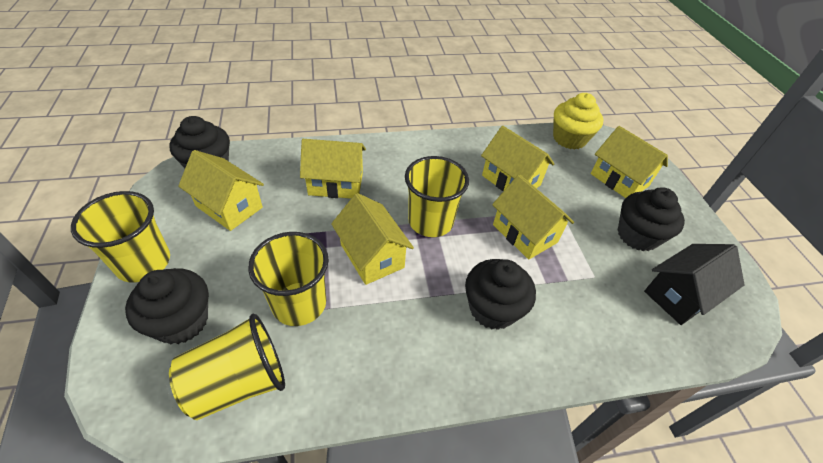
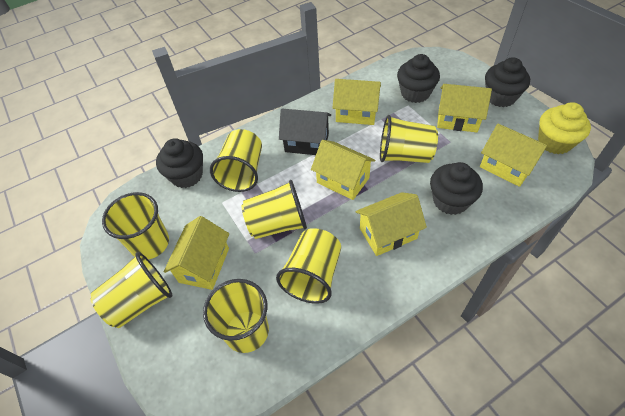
yellow cup: [71,191,170,283] [169,314,285,420] [248,232,329,326] [405,156,469,237] = 4 -> [91,252,172,328] [102,192,169,259] [203,279,269,353] [210,129,262,192] [242,180,307,239] [276,228,341,304] [380,115,438,163] = 7

